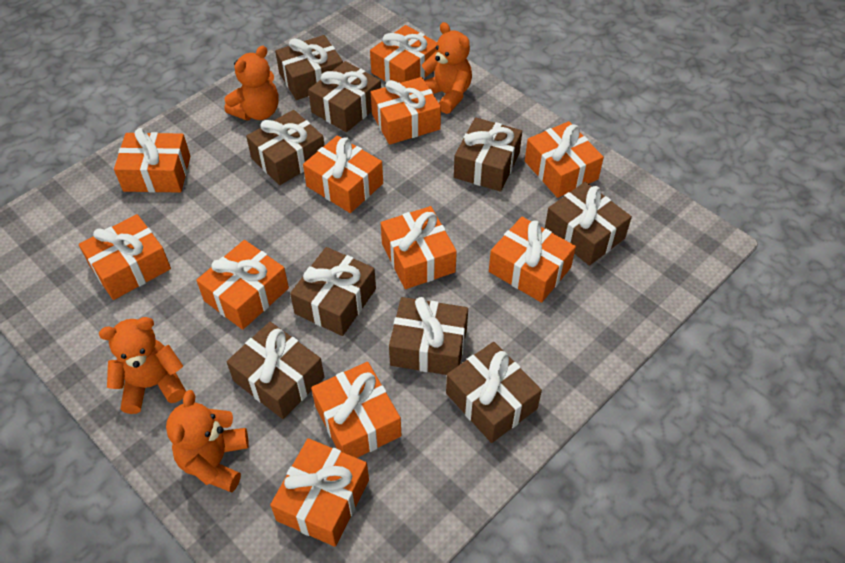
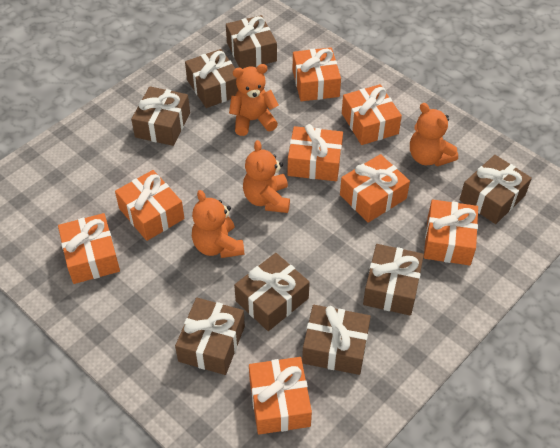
brown gift: [227,322,324,419] [246,110,325,185] [275,35,343,100] [290,247,376,336] [308,61,381,132] [389,297,468,375] [446,342,542,443] [454,117,522,192] [545,182,632,266] = 9 -> [131,86,190,146] [175,298,245,375] [185,49,238,108] [226,15,277,69] [234,253,310,331] [302,305,371,375] [363,244,424,316] [460,155,532,224] = 8
orange gift: [79,214,171,300] [114,128,190,193] [196,240,289,330] [270,438,369,547] [303,135,383,213] [311,362,402,458] [370,25,437,83] [371,77,441,145] [381,206,457,289] [489,217,576,303] [525,121,604,198] = 11 -> [58,213,120,284] [115,170,184,241] [249,357,312,435] [288,124,343,181] [293,47,341,101] [340,154,410,223] [342,84,402,145] [424,199,478,265] = 8

